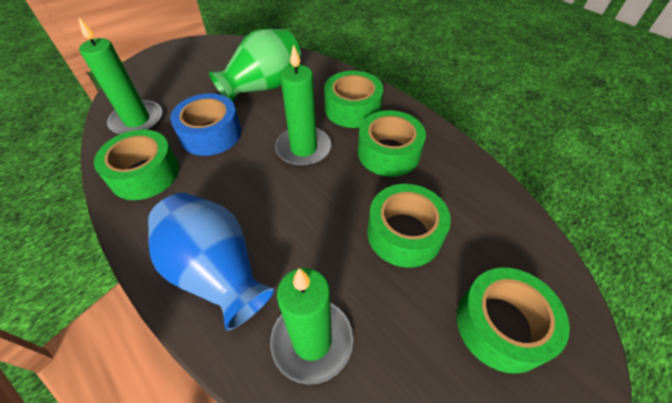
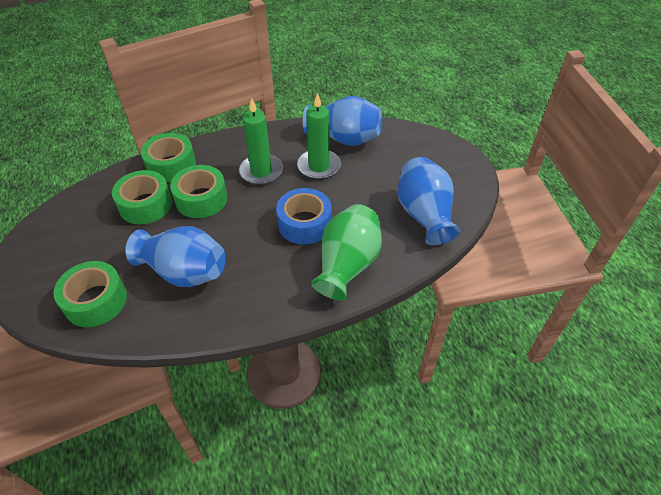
blue vase: [148,193,274,331] = 1 -> [125,226,226,287] [303,96,382,146] [398,157,460,245] = 3
green candle: [79,18,162,134] [270,268,353,385] [275,44,332,166] = 3 -> [239,98,283,185] [297,93,341,180] = 2
green tape: [94,129,179,200] [324,71,383,128] [358,110,426,177] [367,184,451,268] [457,268,570,374] = 5 -> [53,261,127,327] [112,170,172,224] [141,133,196,183] [170,165,228,218] = 4

